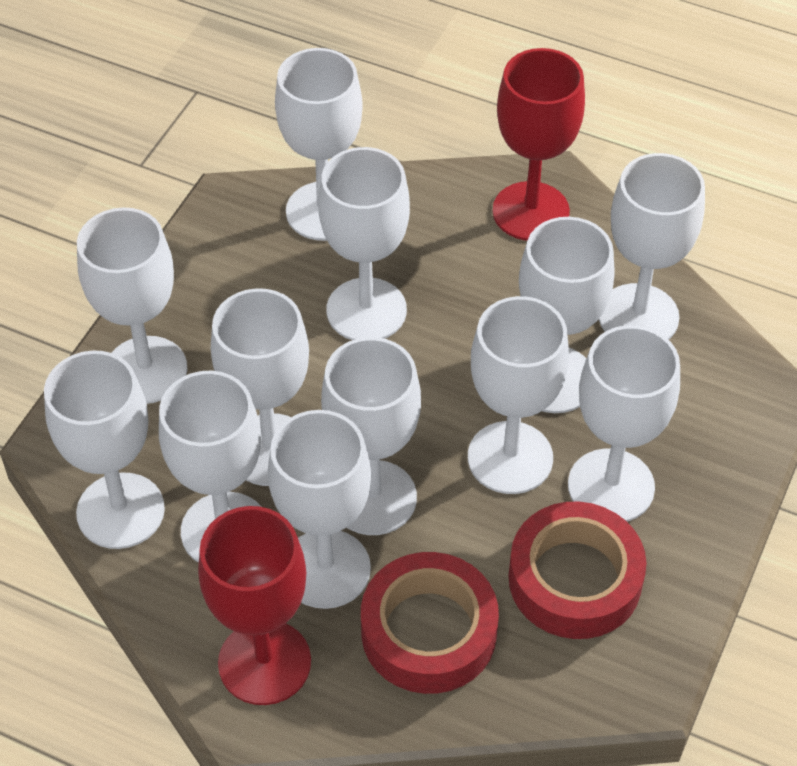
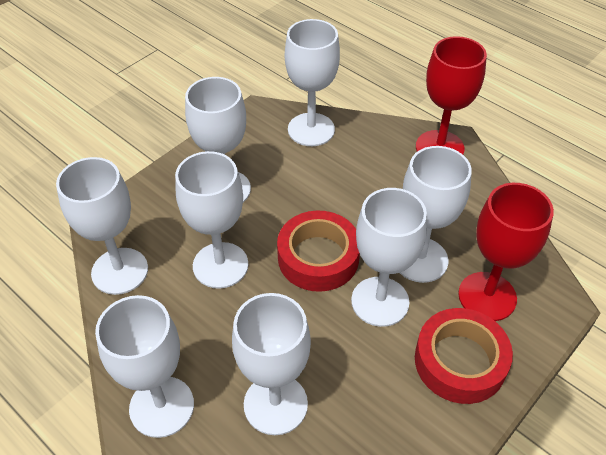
white goblet: [44,350,165,549] [77,207,188,404] [159,371,261,563] [211,288,309,486] [268,410,371,609] [275,48,363,241] [318,147,410,340] [321,337,421,535] [468,296,569,494] [519,217,614,413] [568,325,680,522] [599,153,705,340] = 12 -> [56,157,148,295] [95,295,194,438] [175,151,248,289] [185,77,251,202] [232,293,311,435] [285,19,340,146] [351,188,427,327] [400,146,472,283] = 8

